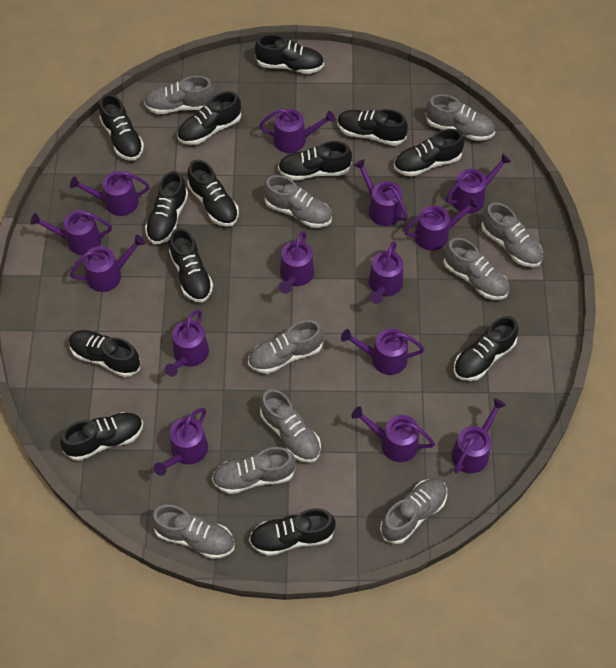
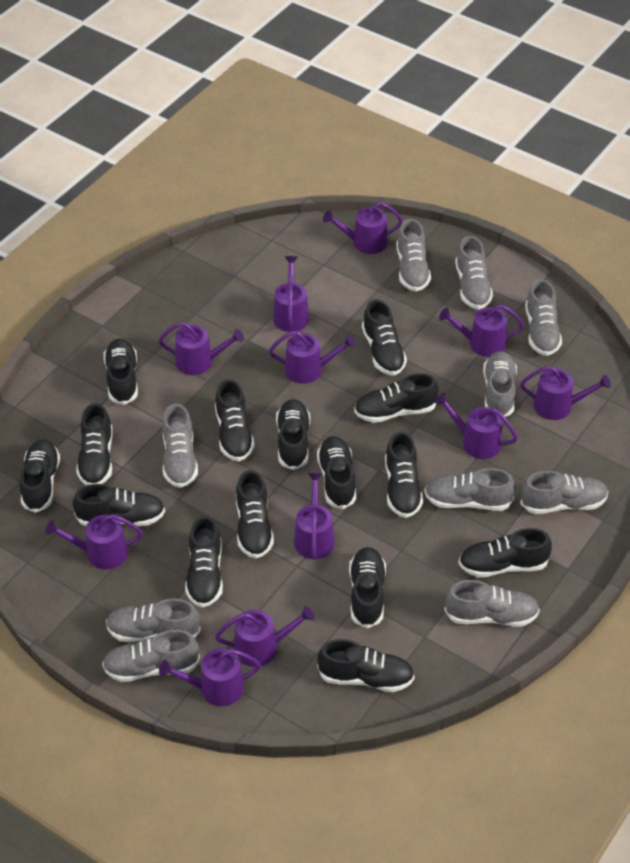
black shoe: [60,412,143,461] [69,330,140,377] [99,94,144,161] [145,171,188,244] [169,228,213,303] [177,91,241,145] [187,160,239,227] [249,508,335,556] [255,34,324,74] [278,141,352,180] [337,109,408,146] [394,129,464,176] [454,316,518,381] = 13 -> [20,439,60,513] [73,484,165,527] [76,403,113,485] [104,338,138,405] [185,516,223,607] [215,379,255,462] [236,470,274,559] [276,399,310,470] [317,436,356,509] [317,639,415,692] [349,547,386,628] [354,373,438,423] [362,299,407,376] [385,432,423,518] [459,528,552,577] = 15
purple watering can: [30,210,112,255] [70,171,150,216] [70,235,145,292] [154,408,208,476] [165,310,209,377] [259,109,335,153] [279,231,314,294] [341,328,425,375] [351,406,435,462] [354,159,408,226] [369,241,403,304] [404,197,480,251] [445,153,511,214] [451,398,506,473] = 14 -> [45,514,143,570] [159,322,244,375] [159,648,261,706] [215,606,314,667] [269,331,356,384] [273,256,309,332] [294,473,335,559] [323,202,403,254] [434,393,518,459] [439,305,524,357] [520,366,611,420] = 11

